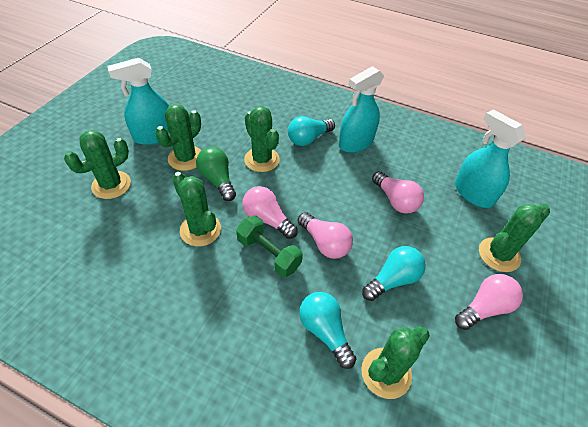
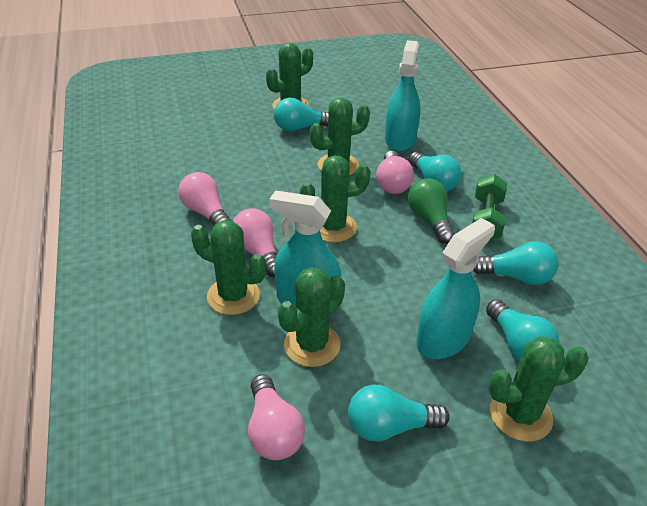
turquoise light bulb: [288,116,335,146] [299,292,356,369] [362,246,426,301] = 3 -> [274,98,328,131] [348,385,450,442] [409,152,461,191] [473,241,558,285] [486,299,560,361] = 5

